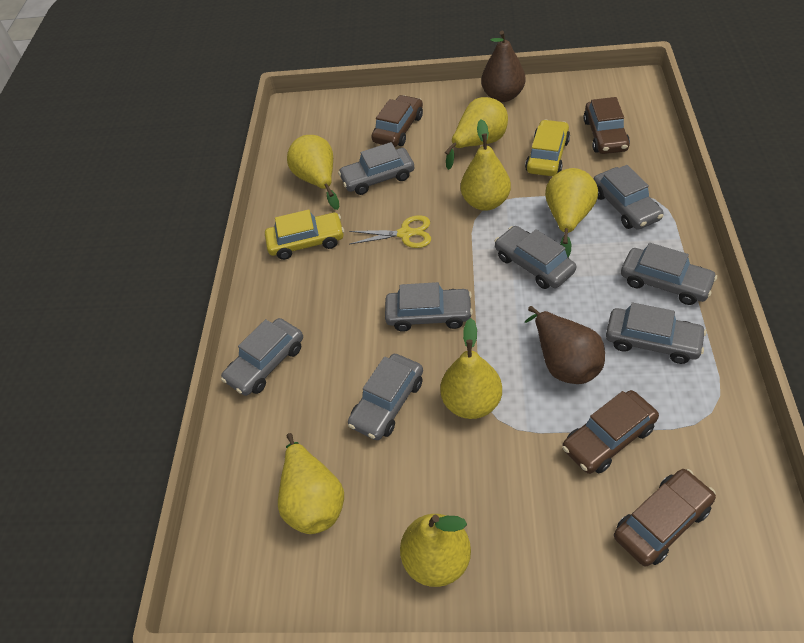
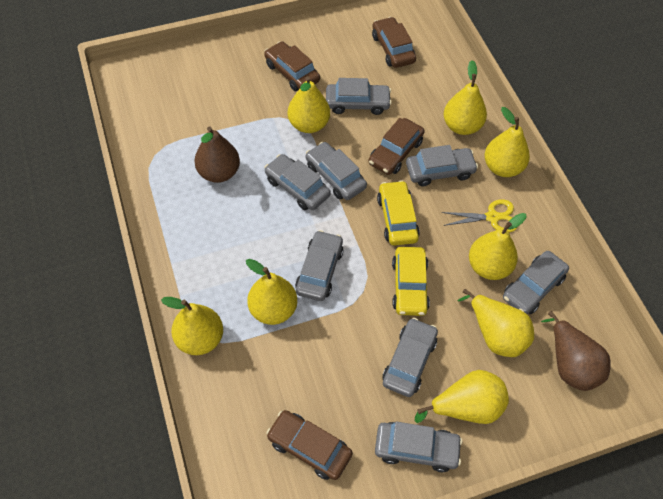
yellow pear: [278,433,344,534] [287,135,339,210] [400,514,471,587] [440,318,502,419] [445,97,508,170] [461,119,511,211] [545,168,598,257] = 7 -> [161,297,223,355] [246,259,297,325] [288,76,330,133] [415,370,509,424] [444,60,487,135] [458,289,534,357] [469,213,526,280] [484,107,530,177] = 8

